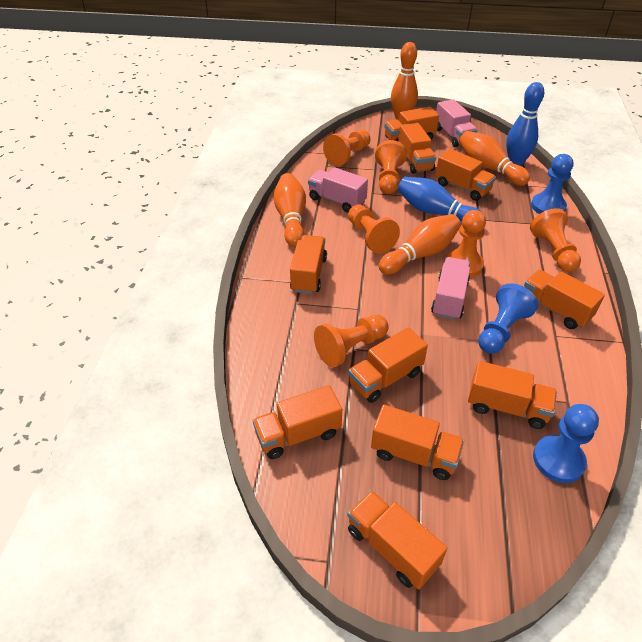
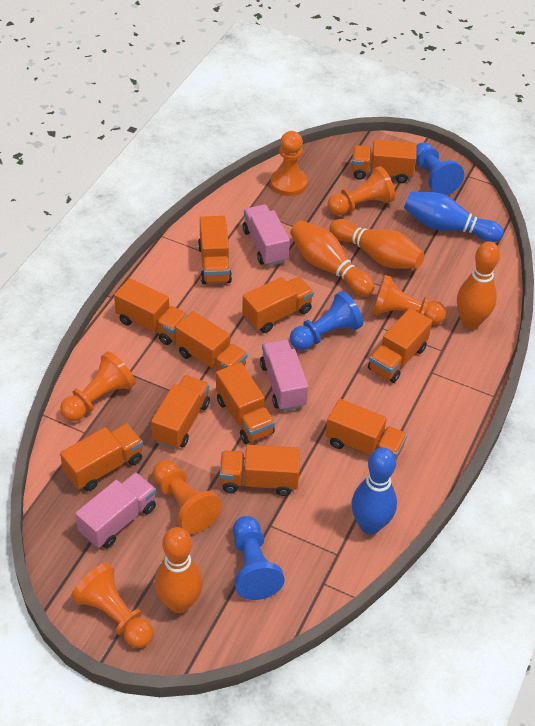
orange truck: [253,385,342,459] [290,235,327,294] [347,490,447,589] [348,327,428,403] [371,405,464,480] [385,107,439,141] [398,123,436,174] [436,149,496,201] [468,361,557,429] [524,270,605,329] = 10 -> [60,423,143,491] [114,278,188,345] [151,375,210,449] [175,311,247,371] [198,216,232,284] [216,362,275,444] [220,445,300,496] [242,277,314,333] [325,399,407,461] [352,139,417,183] [368,308,432,383] = 11

